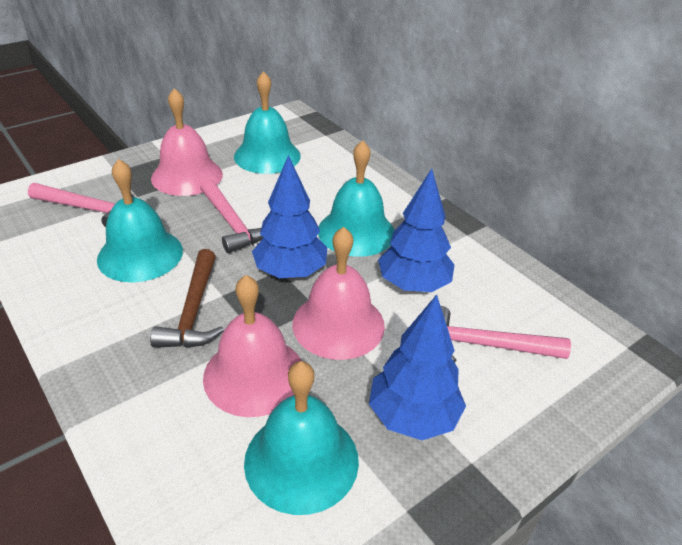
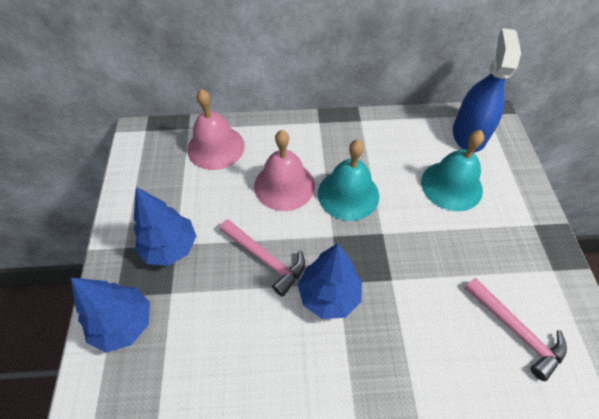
blue spray bottle: none = 0 -> [453,28,521,152] = 1
brown hammer: [150,249,224,348] = 1 -> none = 0
pink bell: [151,88,223,196] [203,275,302,417] [292,227,385,360] = 3 -> [187,89,245,170] [254,130,315,211] = 2
pink hammer: [28,183,134,227] [200,179,264,253] [441,306,571,363] = 3 -> [220,219,305,297] [465,277,567,381] = 2
turquoise bell: [97,159,183,282] [234,71,301,174] [244,361,359,515] [318,140,394,257] = 4 -> [318,140,379,221] [421,130,484,211] = 2

